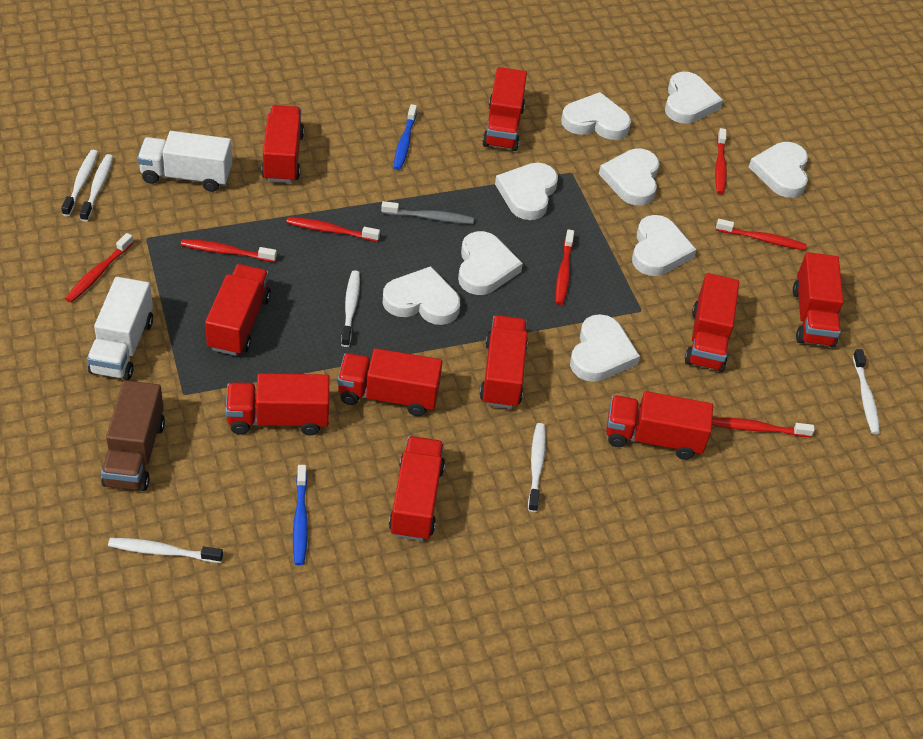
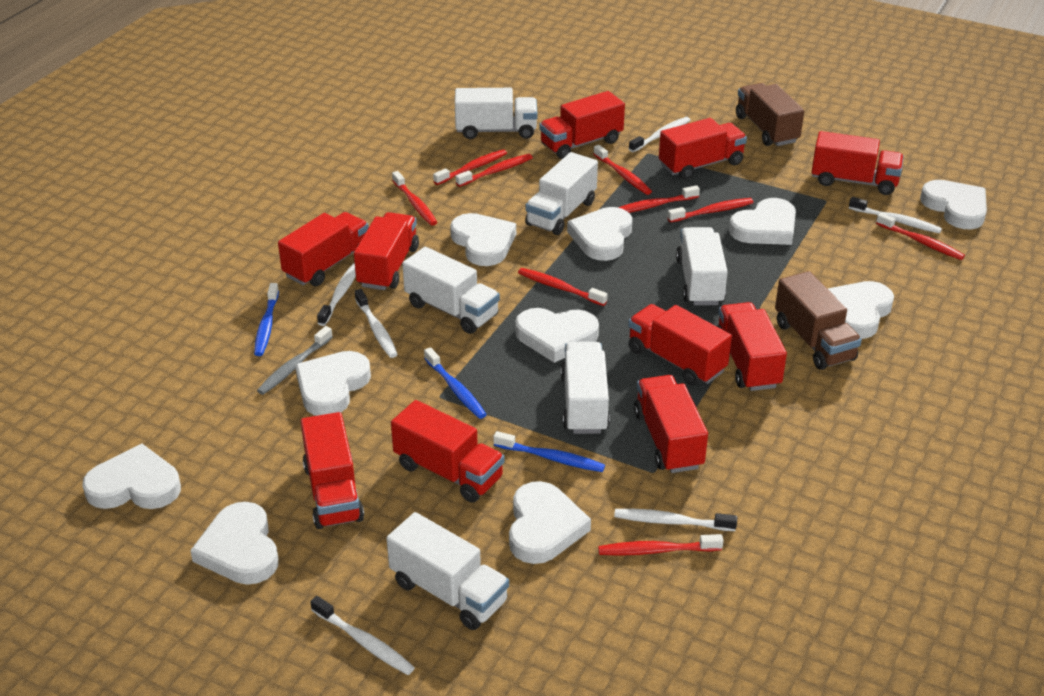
blue toothbrush: [293,465,308,565] [394,104,417,170] = 2 -> [254,283,279,356] [424,347,487,419] [493,431,605,472] = 3
brown truck: [101,380,165,491] = 1 -> [736,83,804,146] [775,271,862,370] = 2
red toothbrush: [65,233,134,303] [181,239,277,262] [286,217,380,242] [556,229,574,305] [712,417,815,437] [715,128,727,194] [716,219,807,250] = 7 -> [392,171,437,226] [433,149,507,185] [456,154,533,187] [518,268,608,306] [594,145,652,195] [598,534,724,556] [618,185,700,213] [667,198,754,223] [876,213,965,260] = 9
white heart: [383,266,460,325] [458,231,523,295] [495,163,558,220] [561,92,631,140] [570,314,640,382] [599,148,659,206] [632,215,697,276] [665,72,723,124] [749,142,808,198] = 9 -> [82,444,181,509] [190,502,278,585] [295,351,371,416] [450,213,516,266] [509,481,591,564] [515,308,599,363] [567,207,632,261] [729,198,796,245] [828,281,894,339] [920,180,987,229] = 10
white truck: [87,277,153,380] [137,131,232,192] = 2 -> [386,512,509,630] [402,247,500,334] [455,88,537,139] [525,152,598,235] [561,342,610,434] [676,227,728,305] = 6

